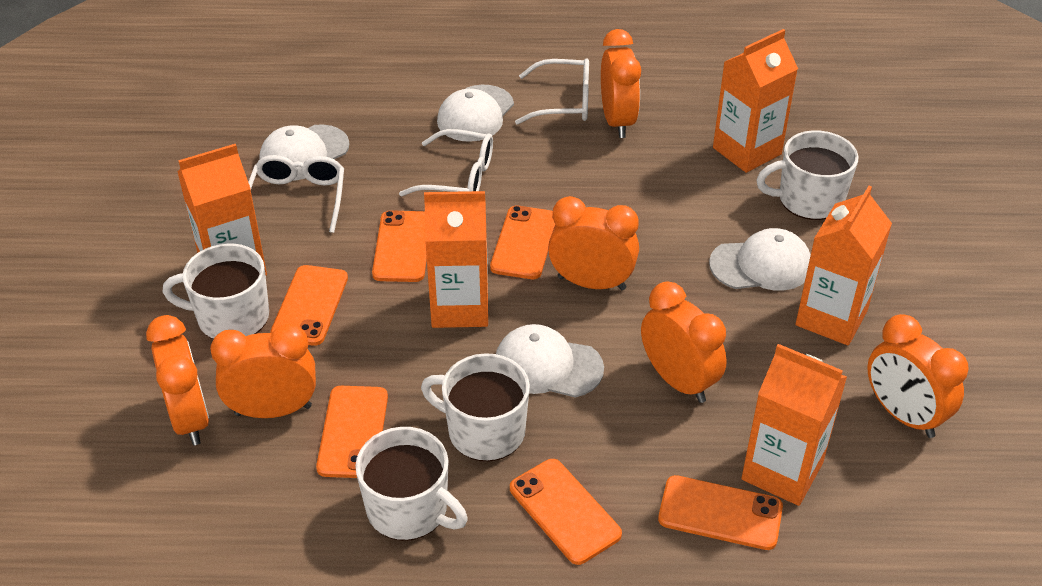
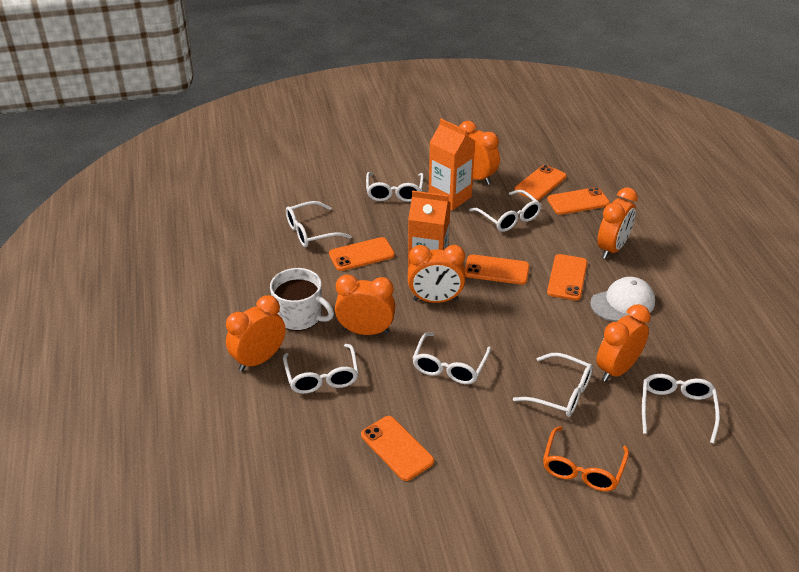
orange carton: [178,144,267,276] [424,191,488,328] [713,29,798,173] [741,344,847,506] [795,186,892,346] = 5 -> [408,190,451,268] [429,119,475,211] = 2
orange glasses: none = 0 -> [543,426,629,491] = 1
white cap: [259,124,349,181] [437,85,514,142] [496,324,604,398] [709,228,811,291] = 4 -> [590,277,655,322] = 1
white glasses: [248,155,344,233] [399,129,493,196] [515,58,589,125] = 3 -> [283,344,359,394] [286,201,352,247] [366,172,424,202] [412,332,491,384] [469,190,542,232] [513,353,593,417] [642,374,720,443] = 7
white mug: [162,243,269,339] [355,427,468,541] [421,353,530,461] [756,130,859,220] = 4 -> [270,268,334,331] = 1

